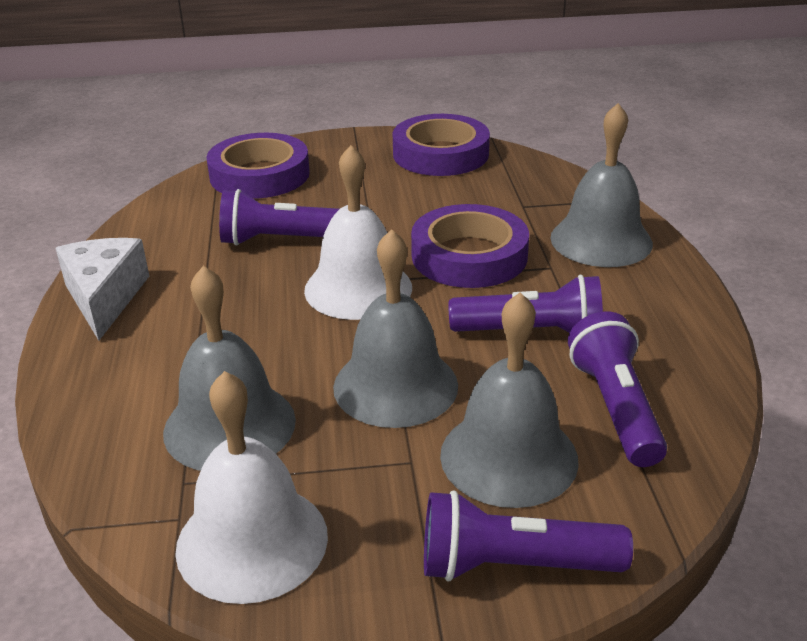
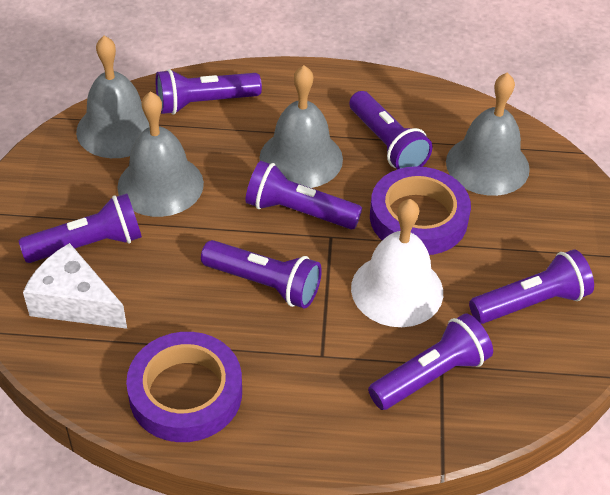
purple flashlight: [219,189,339,246] [424,490,633,582] [449,275,603,333] [568,312,667,467] = 4 -> [19,194,142,263] [156,69,262,115] [201,240,322,309] [245,161,362,229] [349,91,432,169] [368,313,493,410] [469,249,594,324] = 7
purple tape: [206,133,310,199] [393,114,490,176] [411,204,529,288] = 3 -> [126,332,242,442] [370,166,471,255] = 2
white bell: [175,371,328,604] [304,145,412,320] = 2 -> [351,199,443,327] = 1

